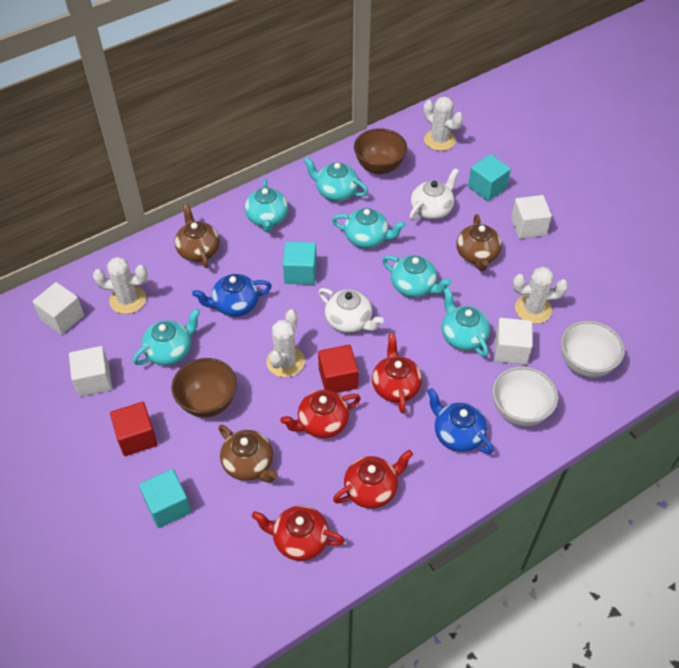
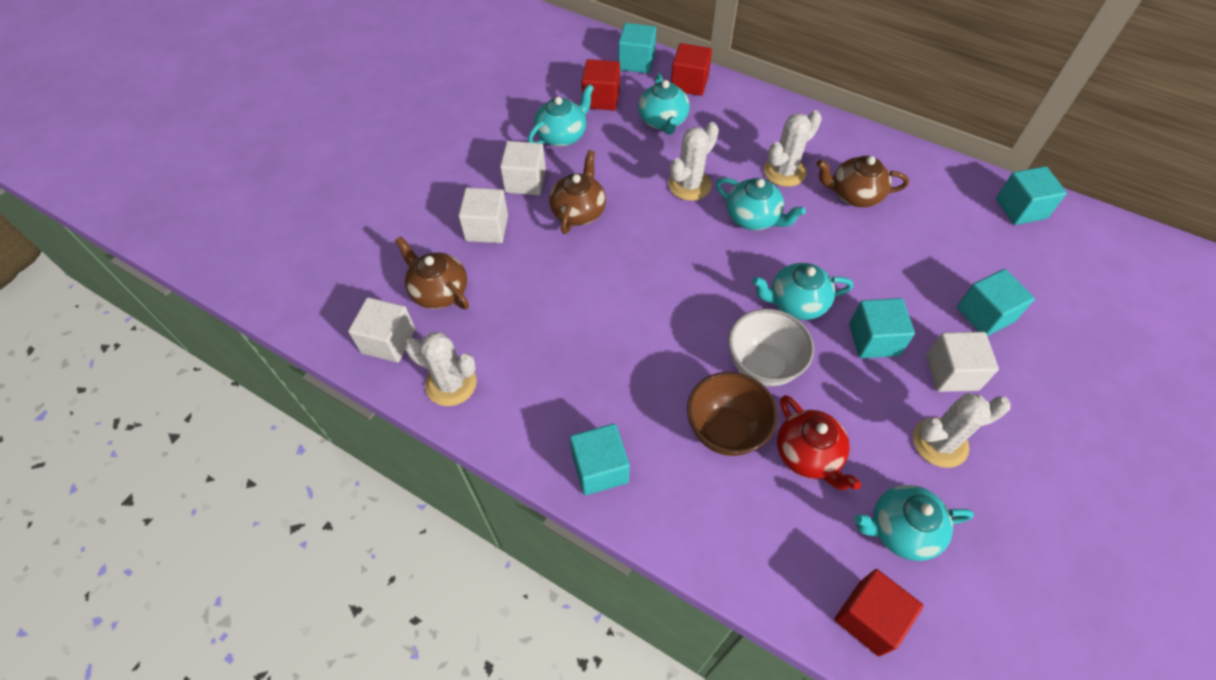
blue teapot: [192,274,272,317] [427,388,494,454] = 2 -> none = 0
brown bowl: [172,358,237,418] [354,128,407,174] = 2 -> [687,372,778,456] = 1
red cube: [110,402,158,456] [318,345,359,393] = 2 -> [582,59,620,111] [671,43,712,96] [835,569,923,657] = 3
red teapot: [252,505,345,561] [280,390,361,438] [333,450,413,509] [372,334,422,413] = 4 -> [777,395,861,490] = 1
turquoise cube: [139,469,191,528] [283,242,317,285] [468,154,511,201] = 3 -> [570,424,630,495] [618,23,656,73] [849,298,915,358] [957,269,1035,336] [996,166,1067,225] = 5
turquoise teapot: [133,309,200,365] [245,179,288,233] [304,157,368,201] [332,208,406,248] [382,255,452,297] [442,287,490,357] = 6 -> [528,84,594,147] [638,73,690,135] [716,178,806,230] [752,263,853,320] [854,485,974,561] = 5
white bowl: [492,366,558,426] [560,321,625,378] = 2 -> [728,309,814,386] = 1
white teapot: [318,288,384,333] [409,168,459,221] = 2 -> none = 0

